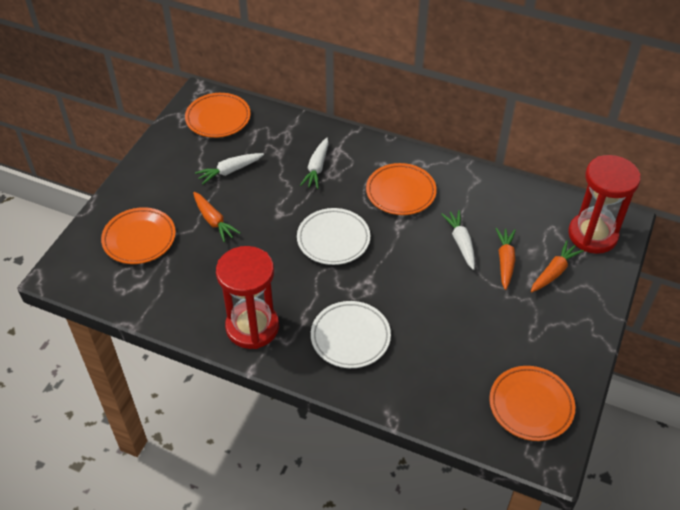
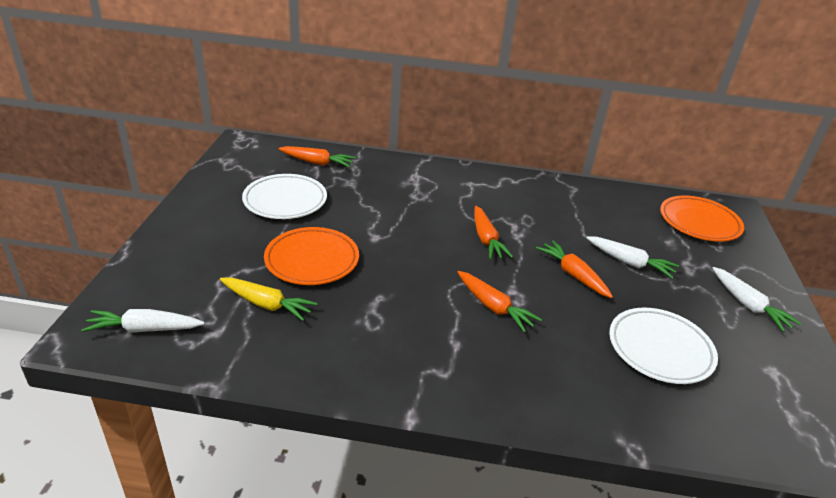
orange carrot: [193,192,241,242] [495,228,516,290] [531,240,584,292] = 3 -> [278,146,355,167] [457,271,542,333] [474,206,513,260] [536,240,613,298] = 4
orange plate: [101,207,176,264] [185,93,251,138] [366,163,437,215] [489,366,575,441] = 4 -> [264,227,359,285] [660,195,744,242] = 2
red hourglass: [216,246,279,349] [568,155,641,254] = 2 -> none = 0
yellow carrot: none = 0 -> [220,277,318,321] = 1

